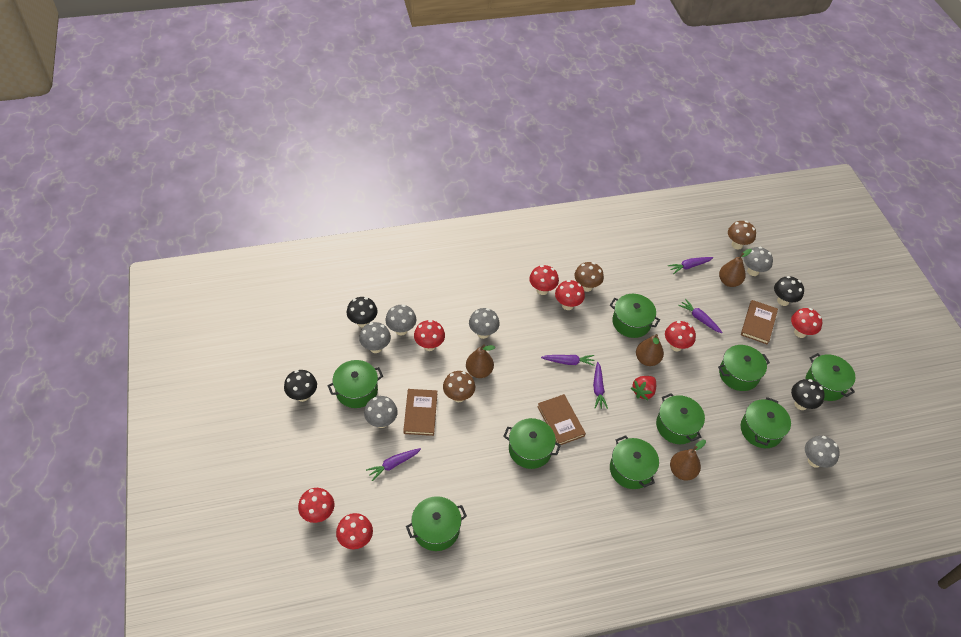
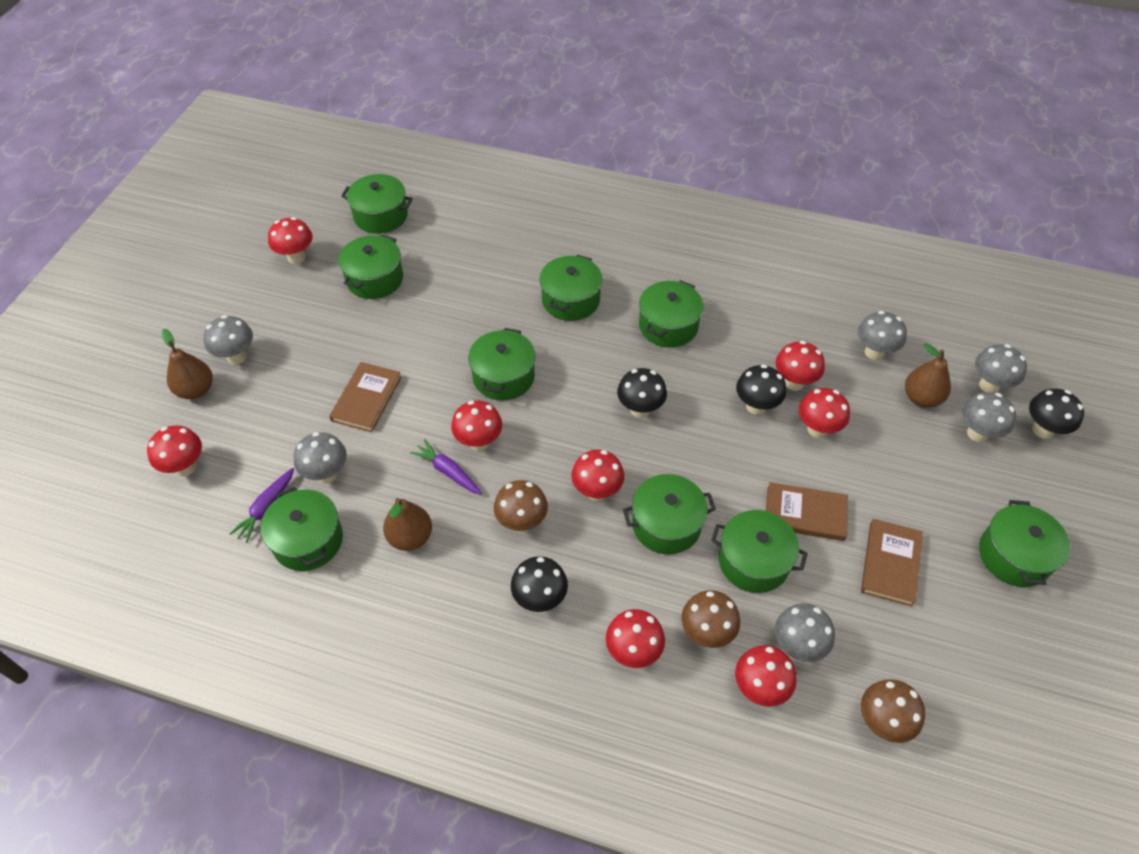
brown pear: [466,344,495,378] [636,334,664,366] [670,439,706,481] [719,249,752,287] = 4 -> [161,329,213,399] [383,498,432,551] [905,343,951,408] = 3
purple carrot: [366,448,421,481] [541,355,595,366] [593,362,608,409] [668,257,713,274] [678,299,723,333] = 5 -> [229,468,294,543] [410,439,482,494] = 2
red mushroom: [298,488,334,523] [336,513,373,549] [414,320,445,351] [529,265,559,295] [555,280,585,310] [665,321,696,351] [791,308,822,338] = 7 -> [147,425,202,476] [268,217,313,264] [451,401,502,451] [571,450,624,501] [606,609,665,668] [735,645,797,707] [775,341,825,391] [799,388,850,438] = 8
red strawberry: [631,376,656,400] = 1 -> none = 0

